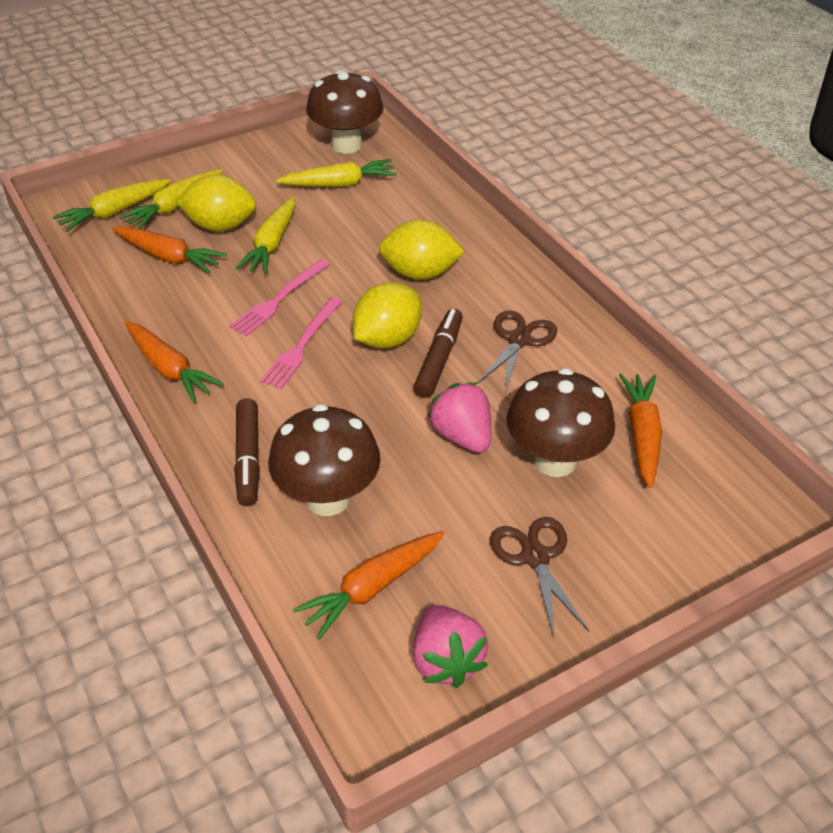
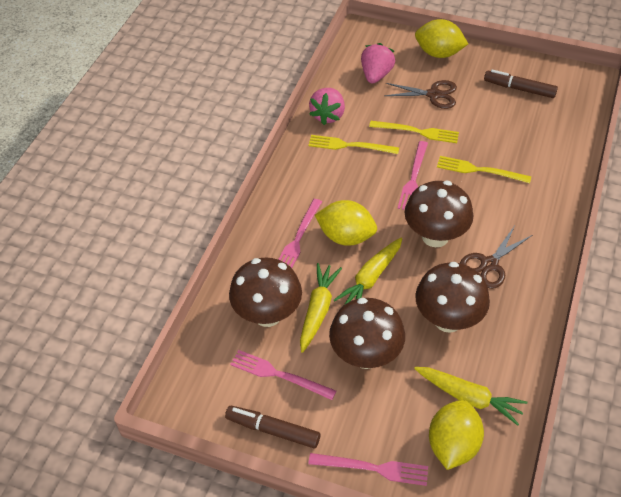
brown mushroom: [268,404,381,516] [306,70,384,154] [506,368,615,477] = 3 -> [229,258,302,327] [329,298,405,369] [405,181,473,247] [415,262,490,333] = 4
orange carrot: [112,226,227,273] [125,321,224,403] [293,531,445,640] [619,374,662,488] = 4 -> none = 0
pink fork: [229,259,330,336] [260,297,342,389] = 2 -> [230,350,336,400] [278,199,322,268] [308,453,428,486] [397,141,428,210] = 4
yellow carrot: [52,179,171,232] [119,169,223,229] [236,197,295,274] [276,159,397,187] = 4 -> [300,263,342,353] [334,238,402,305] [414,367,527,426] = 3
yellow fork: none = 0 -> [308,135,399,154] [369,121,459,143] [437,156,531,183] = 3

